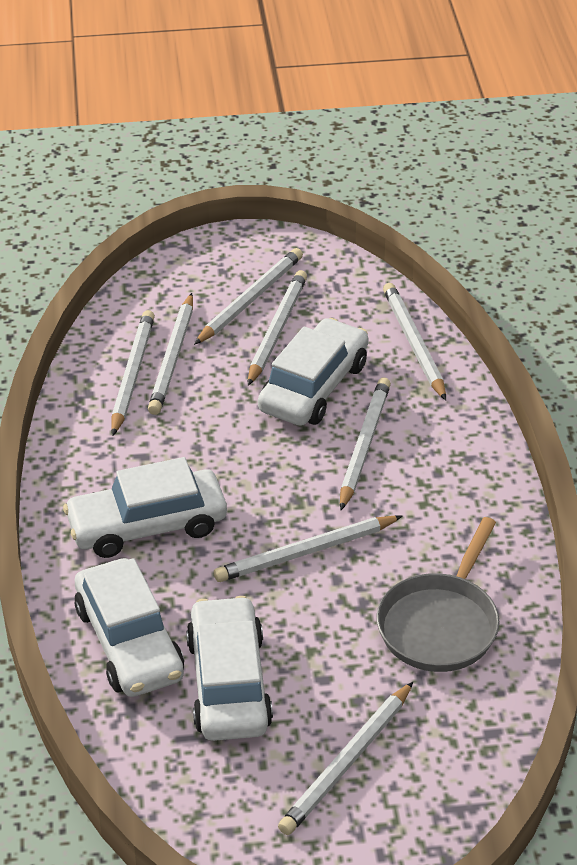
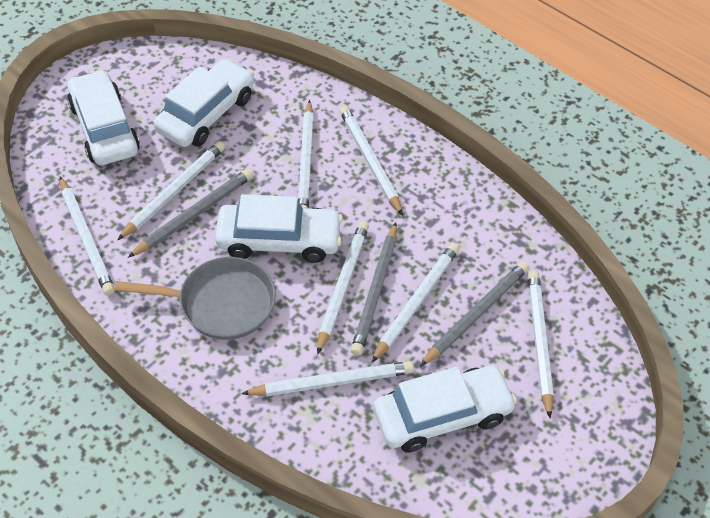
grey pencil: none = 0 -> [128,169,253,258] [351,222,397,356] [420,261,529,367] = 3

